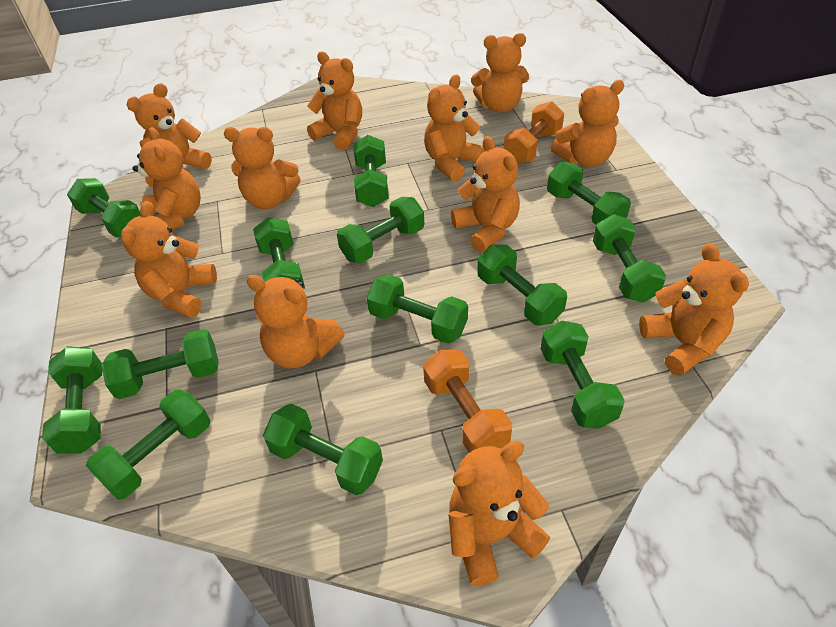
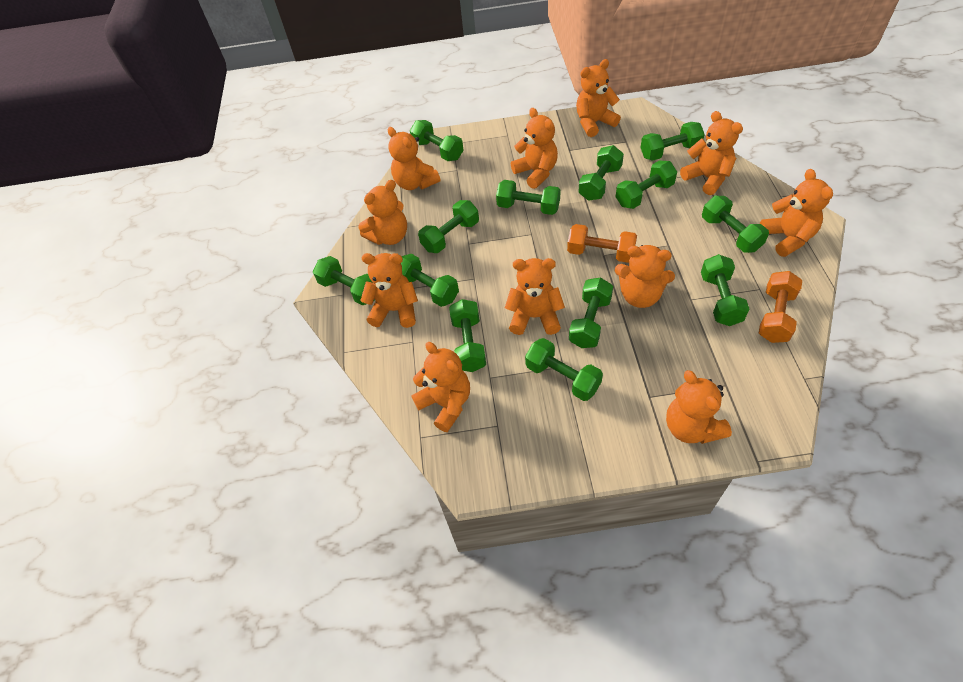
orange teddy bear: [121,201,217,318] [127,83,212,169] [133,127,201,230] [224,127,301,209] [246,275,345,369] [307,51,362,150] [424,75,485,181] [448,441,550,586] [451,136,520,252] [471,33,529,113] [551,80,624,167] [639,243,749,376] = 12 -> [358,180,407,245] [360,253,418,328] [388,127,440,190] [411,342,470,432] [505,258,565,335] [511,108,558,189] [576,59,621,137] [615,245,675,308] [666,370,732,444] [680,111,743,195] [760,169,833,257] = 11

